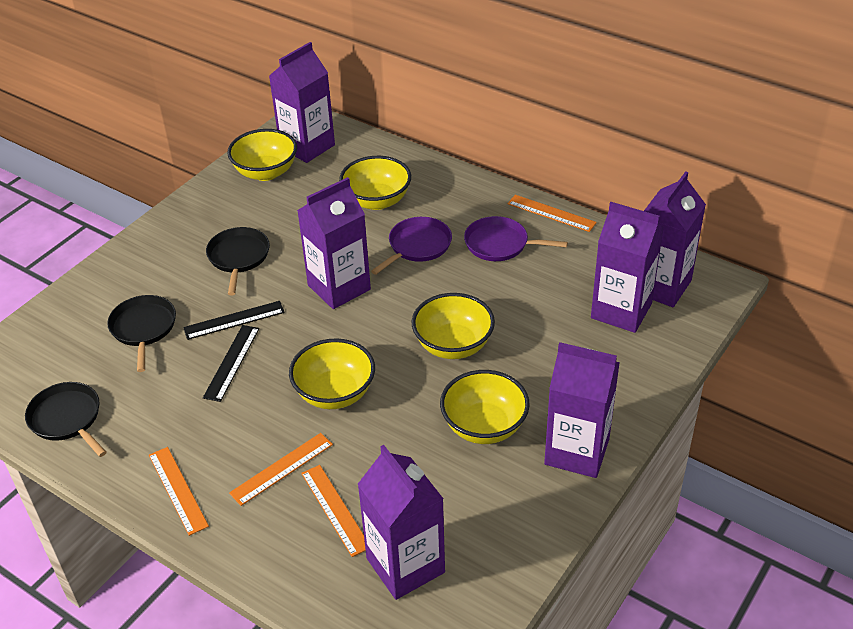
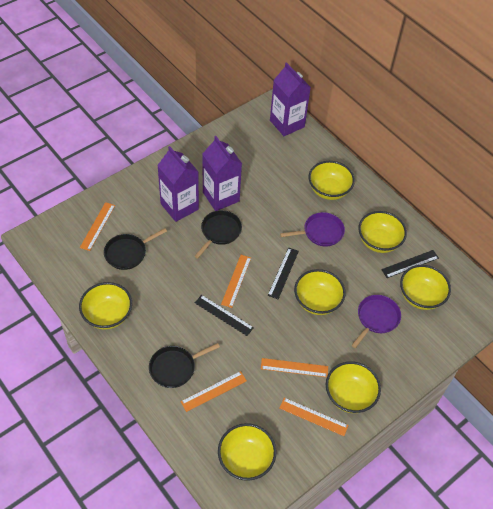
black ruler: [183,301,285,340] [203,325,259,402] = 2 -> [195,295,254,336] [268,248,299,299] [381,250,439,278] = 3
orange ruler: [149,447,209,536] [229,433,333,506] [301,465,366,557] [508,195,597,232] = 4 -> [80,202,115,251] [181,371,247,412] [221,255,251,308] [261,358,328,377] [280,398,349,436] = 5
purple carton: [269,42,335,163] [297,177,371,309] [358,445,445,600] [544,342,620,478] [591,202,664,333] [644,171,706,307] = 6 -> [157,146,199,222] [203,136,242,211] [270,62,311,136] = 3
yellow bowl: [227,129,297,181] [289,338,375,409] [339,156,411,210] [412,293,495,359] [440,370,530,444] = 5 -> [79,282,132,330] [218,423,276,481] [294,269,346,315] [309,161,355,200] [326,361,381,413] [358,211,407,253] [400,265,451,310] = 7

